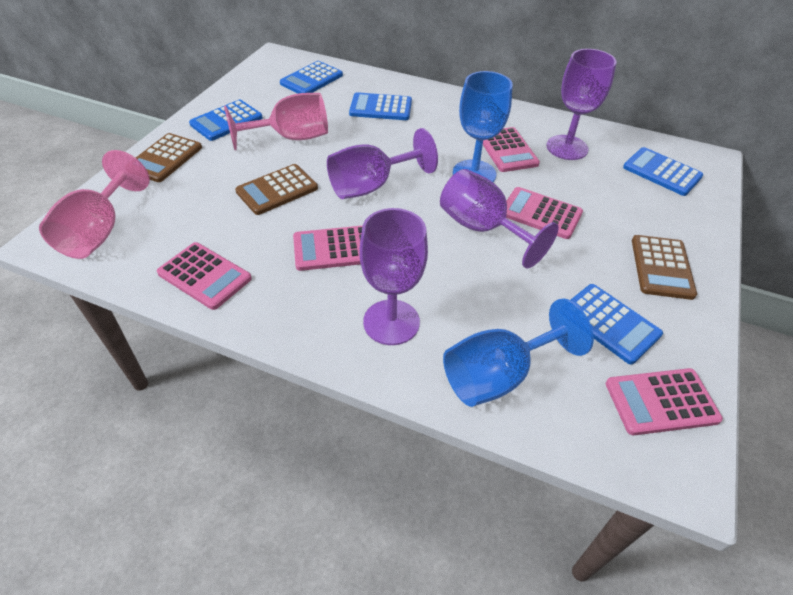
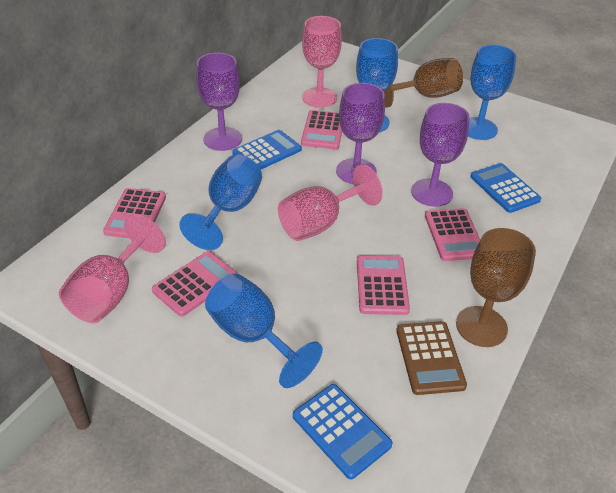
blue calculator: [189,100,263,141] [280,61,343,93] [349,92,412,120] [571,284,663,364] [623,147,703,196] = 5 -> [232,130,302,170] [293,384,393,479] [470,163,541,213] = 3
blue goblet: [443,299,594,407] [453,71,513,182] = 2 -> [179,155,262,250] [205,273,323,388] [356,38,398,132] [468,45,516,140] = 4
brown calculator: [136,133,202,182] [235,164,318,215] [632,235,697,300] = 3 -> [396,321,467,395] = 1
brown goblet: none = 0 -> [384,58,463,108] [456,228,536,347] = 2
pink goblet: [39,150,150,259] [224,93,328,150] = 2 -> [59,214,166,323] [278,164,383,241] [302,16,342,108] = 3
purple goblet: [327,128,438,199] [359,208,428,345] [440,169,559,268] [547,49,617,160] = 4 -> [196,53,242,151] [336,83,385,184] [411,103,470,207] = 3

